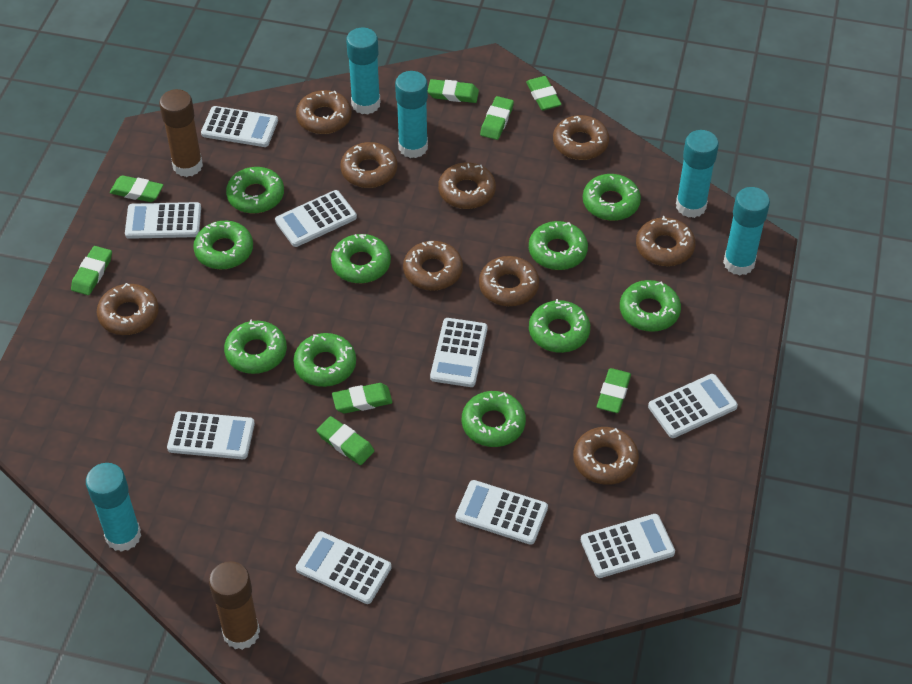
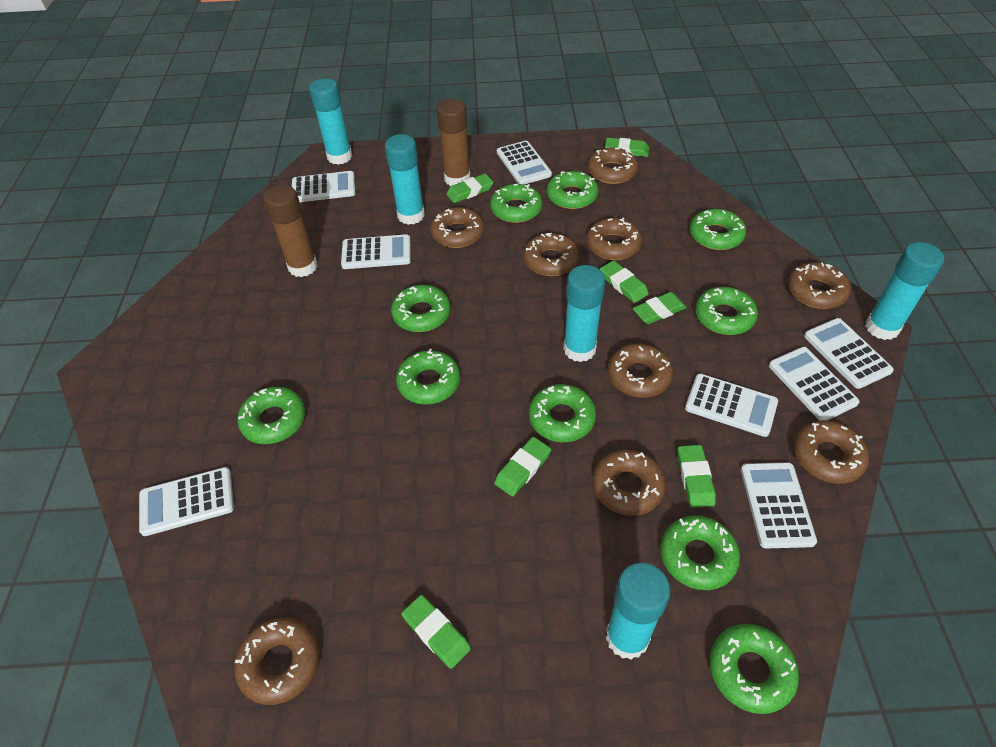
green eraser: [71,246,112,295] [110,175,163,202] [317,416,374,465] [332,383,392,413] [428,79,479,103] [480,96,514,140] [526,76,562,110] [597,368,631,413] = 8 -> [402,595,471,669] [446,174,494,203] [494,437,551,497] [600,261,649,303] [605,138,649,157] [633,292,687,324] [678,445,716,508] = 7
white calculator: [125,202,201,239] [167,411,255,459] [201,106,278,147] [275,190,357,247] [296,531,392,604] [430,318,487,387] [456,480,548,545] [581,514,675,578] [648,374,738,438] = 9 -> [139,467,234,536] [292,171,355,202] [341,234,411,269] [497,141,552,185] [685,374,778,437] [741,462,817,549] [769,347,860,421] [804,318,894,389] = 8

